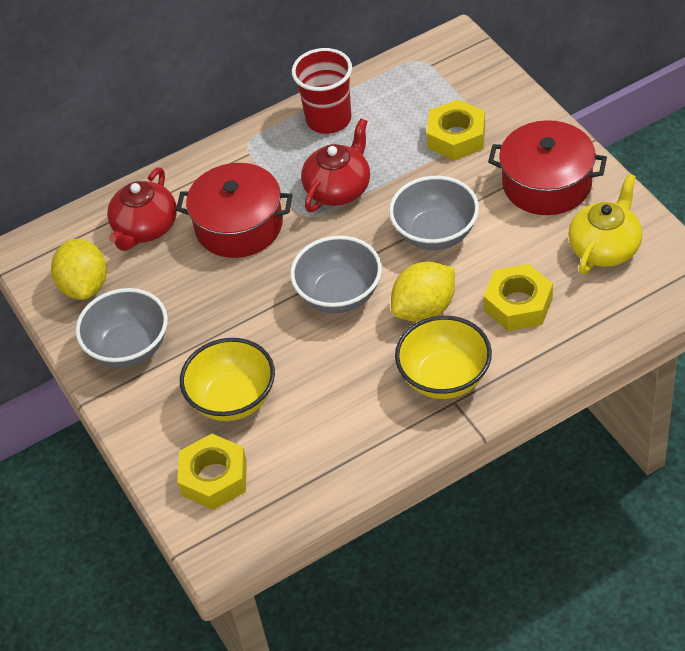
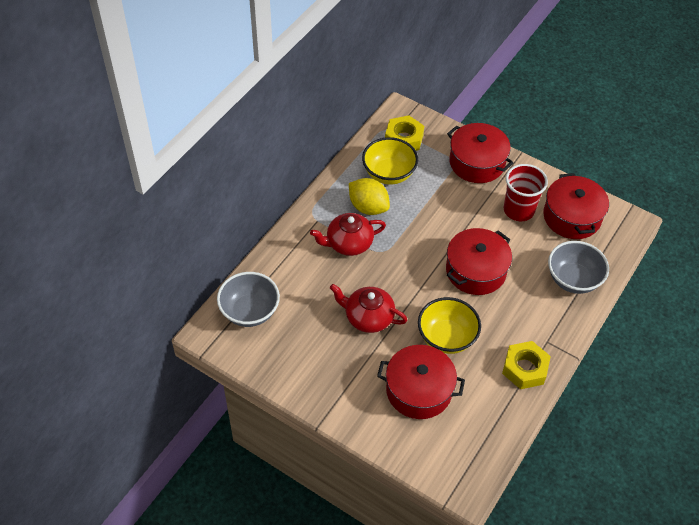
grey bowl: [76,288,168,368] [290,235,382,313] [389,176,479,250] = 3 -> [217,272,280,327] [548,241,609,294] = 2
red pot: [176,163,292,258] [488,120,607,215] = 2 -> [377,345,465,419] [446,228,512,295] [447,123,514,183] [543,173,609,239] = 4
yellow lemon: [51,239,107,300] [391,262,455,322] = 2 -> [349,178,390,215] = 1
yellow nut: [177,434,247,510] [427,100,485,160] [483,264,553,331] = 3 -> [385,115,424,151] [502,341,551,389] = 2
yellow teapot: [568,174,642,275] = 1 -> none = 0

